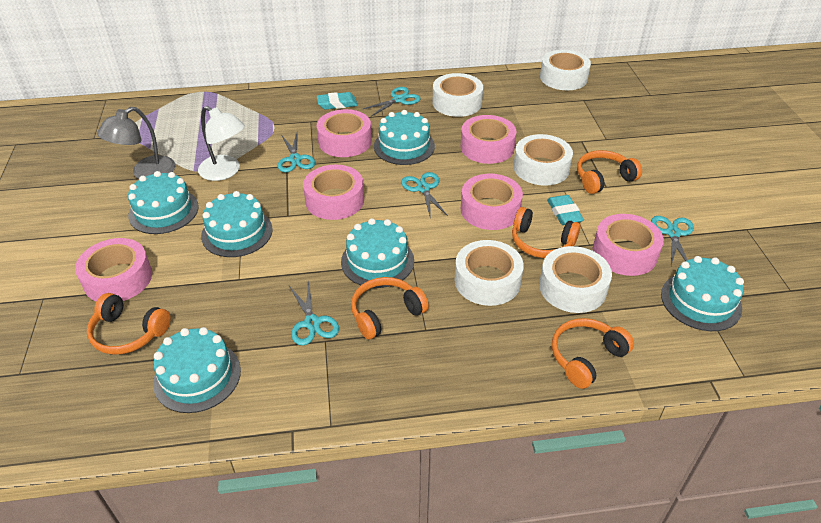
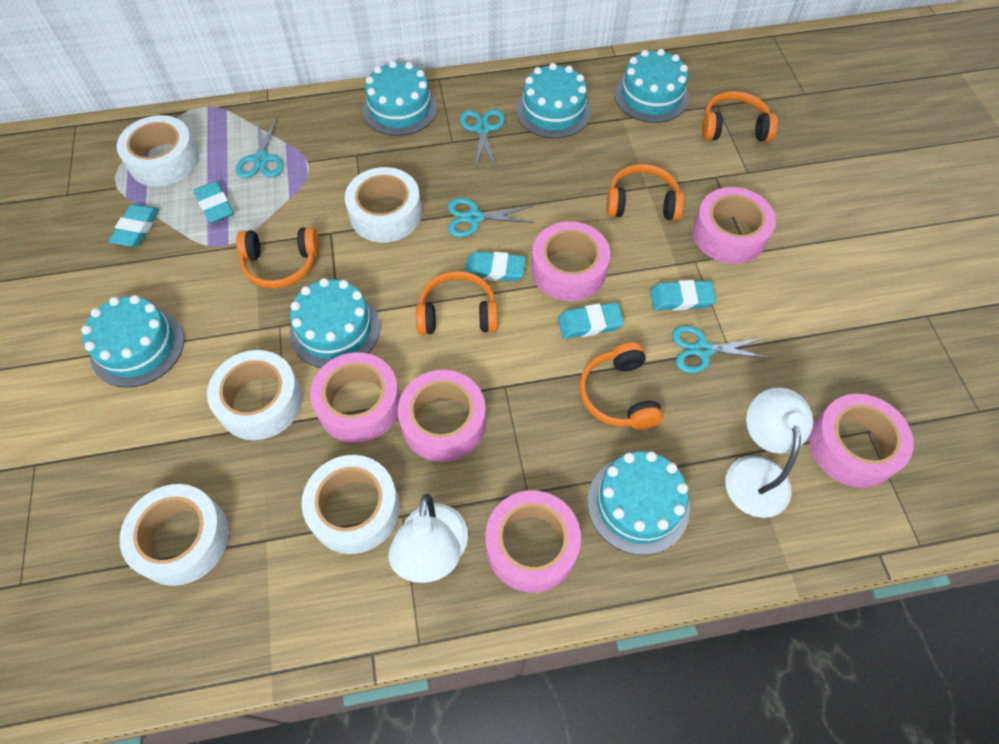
grey lamp: [97,107,175,179] = 1 -> none = 0
turquoise eraser: [317,92,358,109] [547,195,584,225] = 2 -> [108,204,160,247] [193,181,234,223] [465,252,526,282] [558,303,624,339] [650,280,716,311] = 5
turquoise scissors: [278,133,315,173] [289,280,339,346] [363,87,421,117] [401,172,448,219] [651,216,694,266] = 5 -> [236,118,283,178] [447,198,535,237] [460,109,505,169] [672,326,772,373] = 4
white lamp: [198,106,245,181] = 1 -> [389,494,468,583] [725,388,813,518] = 2

